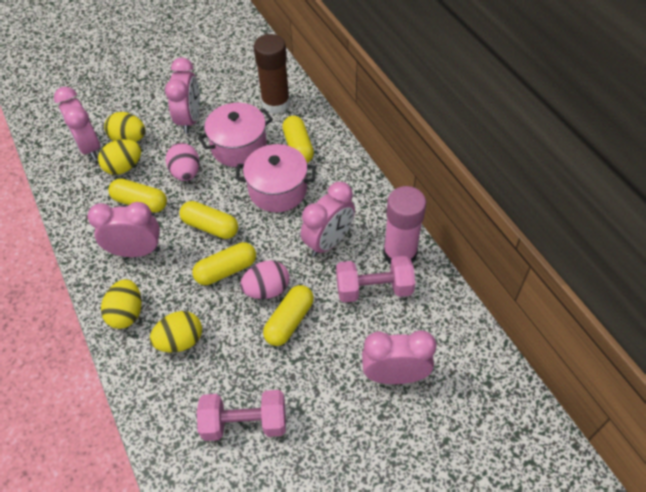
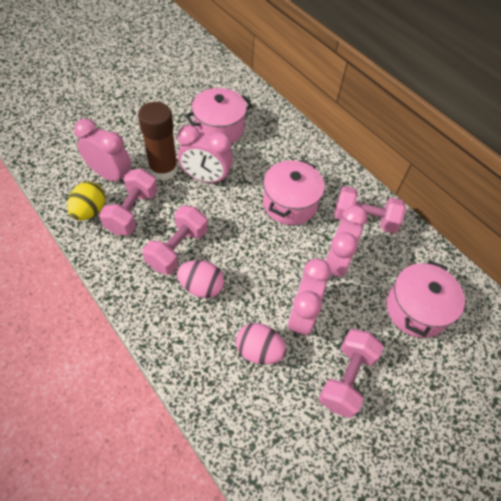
pink clock: [54,86,100,160] [88,202,160,257] [165,58,200,134] [301,182,355,257] [362,330,436,384] = 5 -> [74,119,131,184] [178,125,233,184] [288,258,331,338] [326,205,368,281] = 4
pink dumbbell: [197,390,286,441] [336,256,415,303] = 2 -> [99,169,158,235] [143,206,208,275] [319,329,384,418] [334,186,406,234] = 4
pink glue stick: [383,186,426,264] = 1 -> none = 0
pink pot: [198,103,273,167] [235,144,316,212] = 2 -> [185,88,253,143] [263,160,325,225] [386,260,465,338] = 3
yellow capsule: [108,179,167,213] [179,201,238,239] [192,242,256,285] [263,285,314,346] [282,116,314,163] = 5 -> none = 0
yellow egg: [98,139,141,175] [101,279,141,329] [104,112,145,142] [150,311,202,352] = 4 -> [67,182,105,221] = 1

